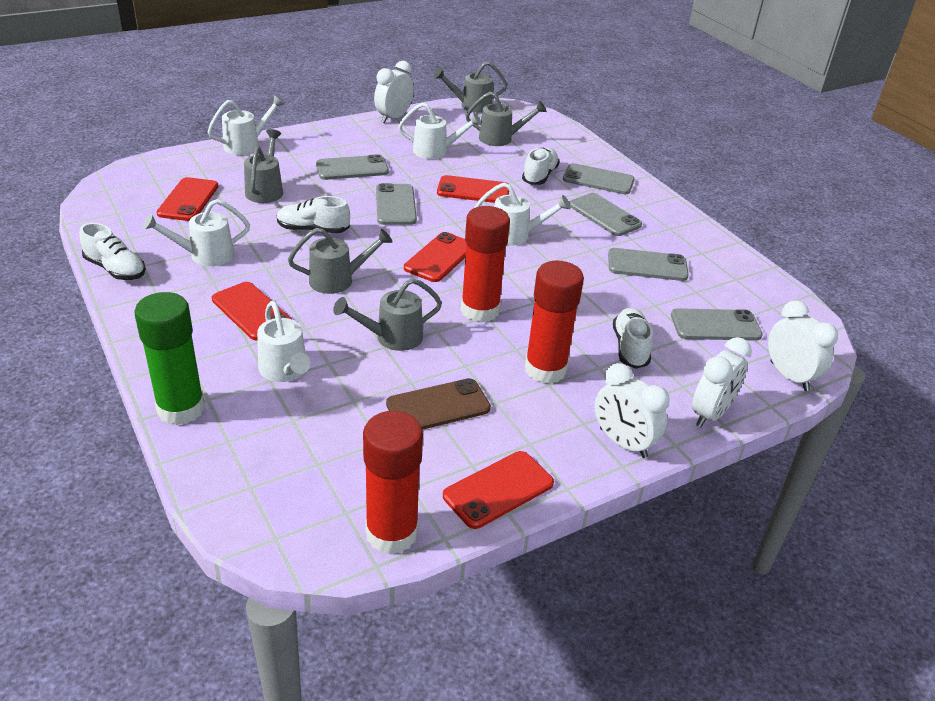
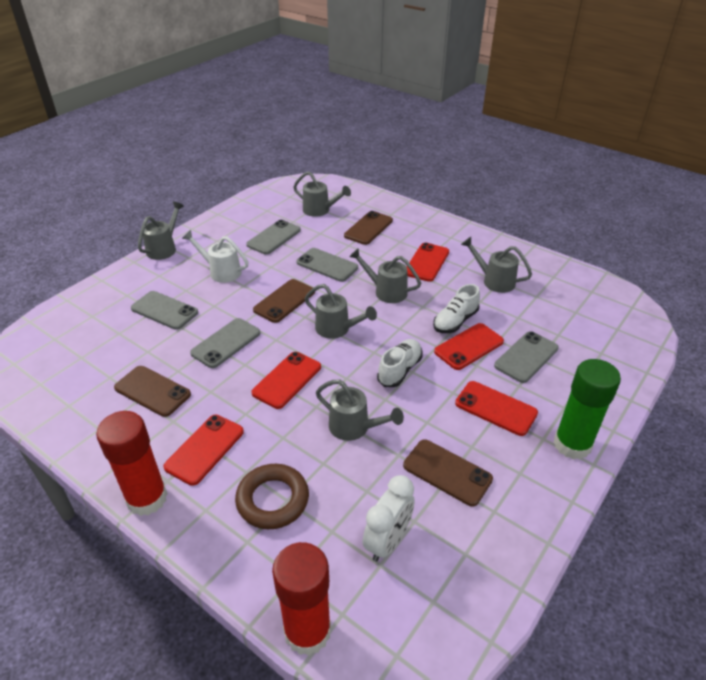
brown phone: [386,378,491,430] = 1 -> [114,366,191,417] [253,279,315,323] [344,211,393,245] [403,439,493,506] = 4
brown ring: none = 0 -> [235,464,309,529] = 1
grey phone: [316,154,389,180] [376,183,417,225] [563,163,635,194] [569,193,642,236] [608,248,689,281] [671,308,763,341] = 6 -> [131,291,198,330] [190,318,260,368] [246,220,301,254] [296,248,358,282] [494,331,559,383] = 5
grey watering can: [244,129,283,203] [288,228,392,294] [333,278,442,351] [434,61,507,113] [466,92,547,146] = 5 -> [138,201,184,260] [293,171,351,217] [305,284,377,339] [316,379,404,441] [349,249,421,303] [461,237,532,293] = 6
red glue stick: [363,411,423,555] [461,206,510,323] [525,261,584,384] = 3 -> [96,411,168,516] [272,542,331,656] = 2
white clock: [374,61,414,123] [594,363,670,458] [692,337,752,427] [768,300,838,391] = 4 -> [363,475,415,562] = 1
white shoe: [79,223,146,280] [277,196,350,233] [522,148,560,185] [613,308,653,369] = 4 -> [377,339,422,387] [433,284,480,333] = 2
white watering can: [143,199,250,266] [208,95,285,155] [257,301,311,382] [398,103,482,159] [474,183,571,246] = 5 -> [182,230,249,283] = 1

